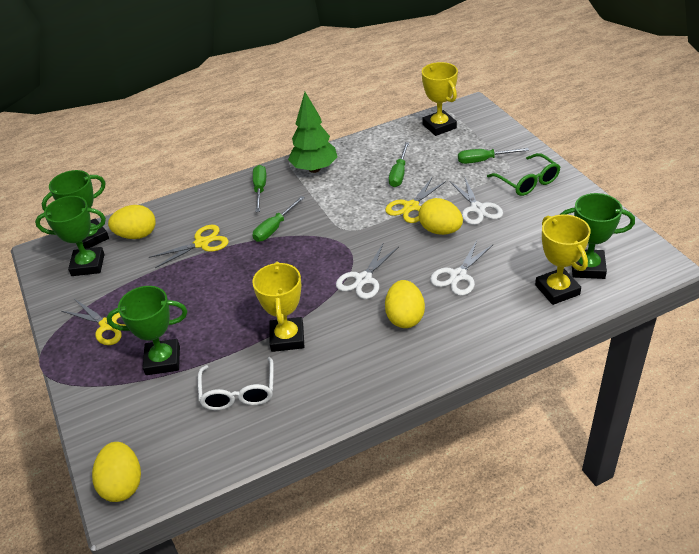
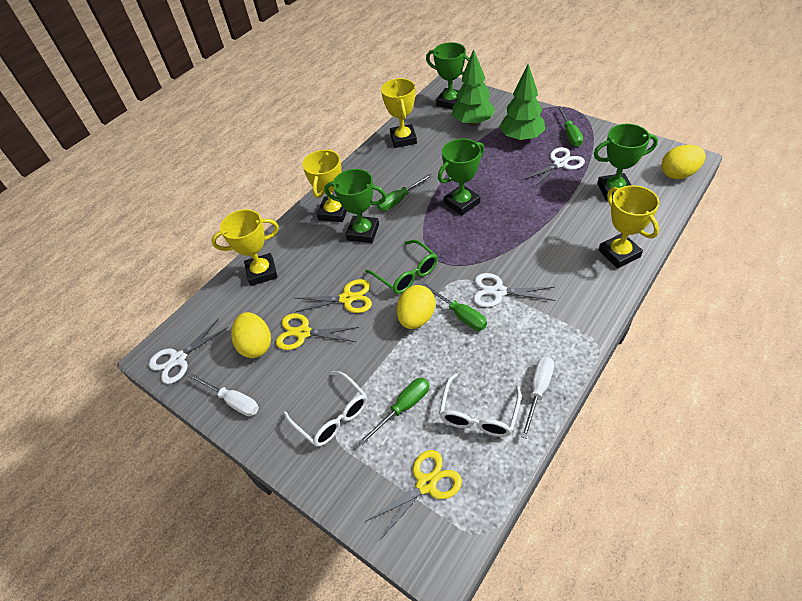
green tree: [288,92,338,173] = 1 -> [452,49,495,126] [499,64,545,142] = 2
white glasses: [198,357,274,410] = 1 -> [283,371,367,447] [439,373,521,437] = 2
white screwdriver: none = 0 -> [189,373,259,416] [521,357,554,439] = 2
yellow egg: [92,442,141,502] [108,205,156,239] [385,280,425,328] [418,198,463,235] = 4 -> [231,312,271,358] [397,285,436,329] [661,145,706,179] = 3
yellow trophy: [252,261,304,352] [422,62,458,136] [535,214,591,305] = 3 -> [211,209,279,286] [302,149,347,222] [381,78,417,148] [599,185,659,268] = 4

